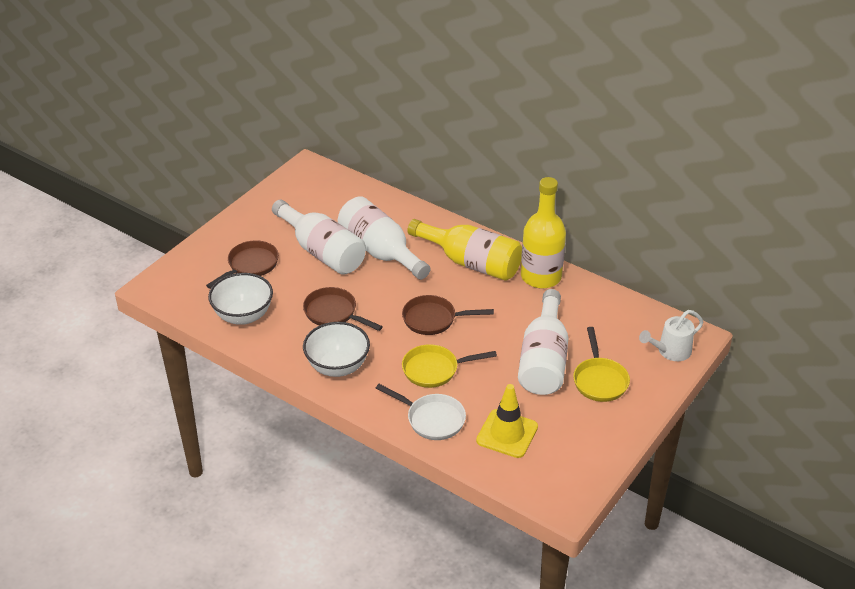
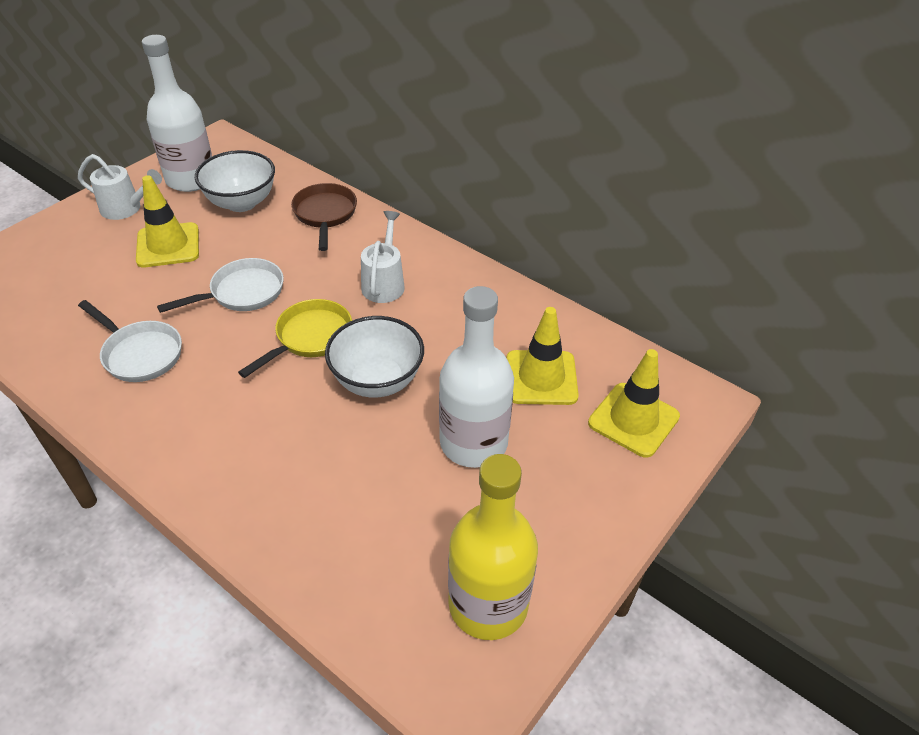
brown pan: [206,240,279,289] [303,287,383,331] [402,295,494,335] = 3 -> [291,183,357,251] = 1
white bottle: [272,200,366,275] [338,196,431,280] [518,289,568,395] = 3 -> [142,35,212,192] [439,286,514,468] = 2
white pan: [375,384,466,440] = 1 -> [78,300,182,382] [157,258,284,313] = 2
white watering can: [639,310,703,361] = 1 -> [78,154,162,220] [361,211,405,303] = 2
yellow bottle: [407,219,522,281] [521,177,566,288] = 2 -> [448,454,538,640] = 1
yellow pan: [402,344,497,388] [573,327,630,402] = 2 -> [238,299,352,378] = 1
yellow traffic cone: [476,384,538,458] = 1 -> [136,175,199,267] [507,307,579,405] [588,349,680,458] = 3

